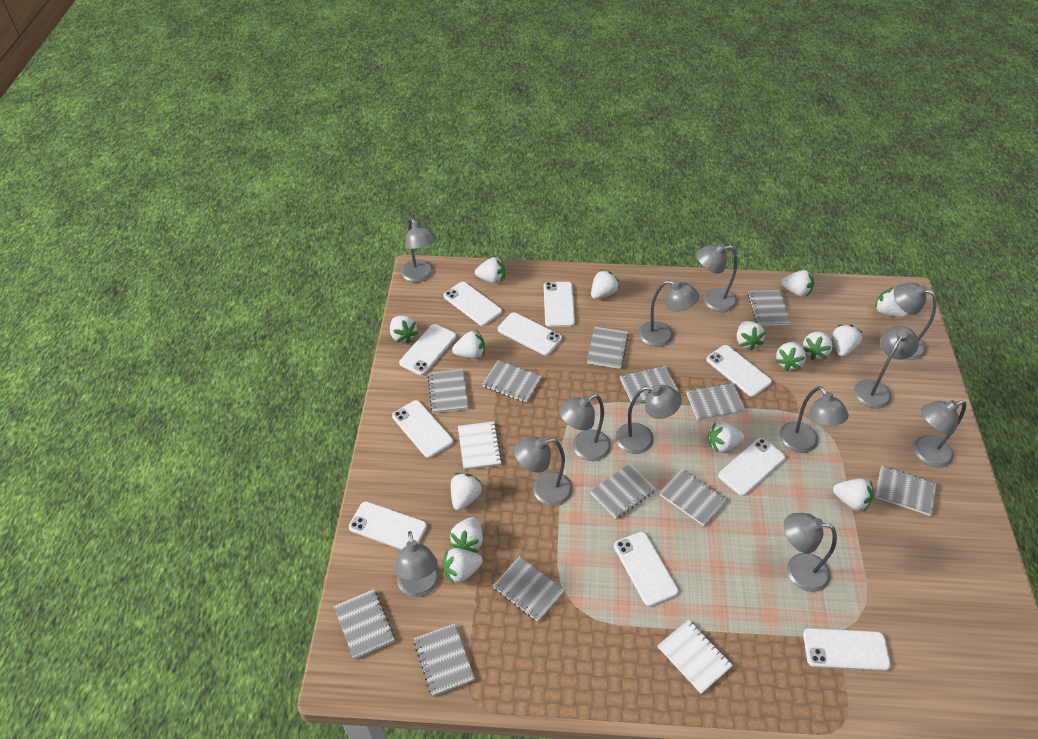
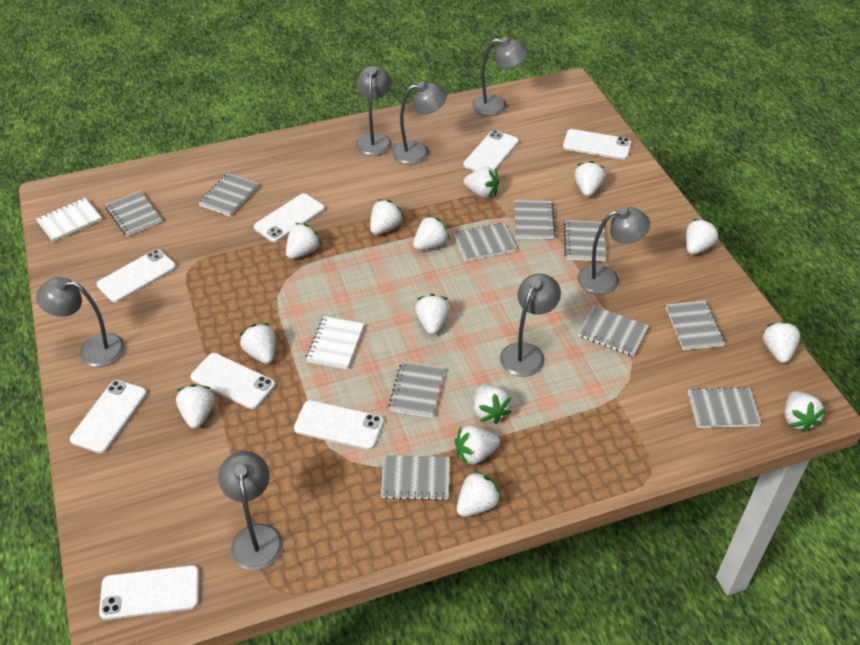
grey lamp: [394,531,440,597] [401,218,436,282] [514,436,573,506] [559,394,611,461] [615,385,682,454] [638,280,699,347] [696,244,737,312] [779,386,849,453] [784,513,837,592] [854,326,919,409] [894,283,937,360] [914,400,966,468] = 12 -> [36,277,125,367] [218,451,283,570] [356,66,392,156] [392,81,447,165] [472,37,528,116] [500,274,561,377] [577,207,650,295] = 7
grey notebook: [334,589,395,659] [414,624,475,696] [428,369,468,413] [482,360,542,403] [493,556,564,622] [587,327,629,369] [590,464,656,519] [620,366,679,404] [660,469,727,526] [686,383,746,421] [748,290,791,326] [875,466,936,516] = 12 -> [105,191,162,236] [199,173,259,216] [381,455,449,501] [388,361,445,418] [453,223,517,261] [514,200,556,239] [564,220,606,262] [578,306,649,356] [666,300,725,350] [688,387,761,428] = 10
white phone: [349,501,427,550] [392,400,453,458] [399,324,456,375] [444,282,502,326] [498,312,562,356] [544,282,575,327] [614,532,678,607] [706,345,772,397] [718,438,785,496] [803,628,891,671] = 10 -> [70,380,147,453] [97,249,176,303] [99,565,199,620] [191,353,275,409] [254,193,325,242] [294,400,384,450] [463,130,519,171] [563,129,631,160] = 8
white strawberry: [390,316,418,344] [443,548,483,584] [450,517,483,552] [451,473,483,511] [452,330,485,359] [475,257,505,283] [591,270,620,299] [708,422,744,453] [737,321,766,351] [776,342,806,371] [781,270,814,297] [803,331,833,360] [833,324,862,357] [833,479,873,512] [875,287,908,317] = 15 -> [176,384,214,429] [240,323,275,364] [286,223,321,259] [370,199,403,235] [413,215,450,250] [415,294,450,335] [455,425,500,466] [457,470,502,517] [464,167,499,198] [474,385,511,424] [574,161,605,197] [686,219,719,255] [763,321,800,363] [785,391,826,433] = 14

